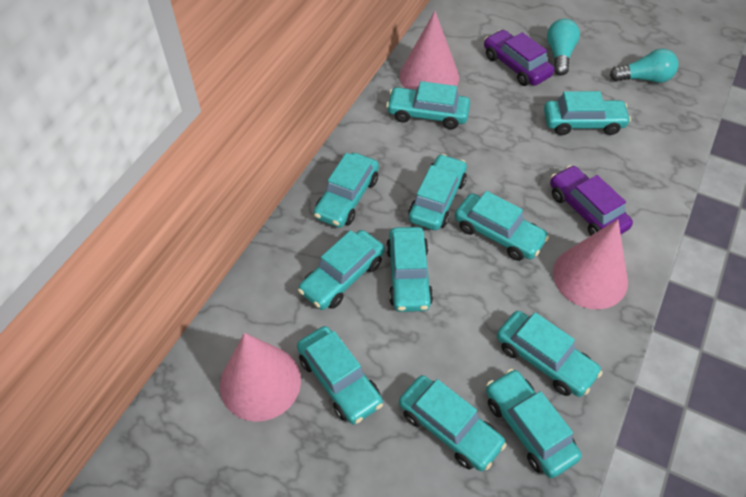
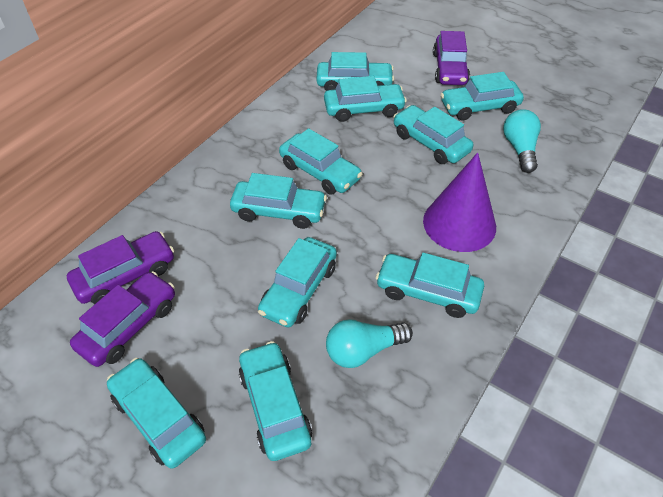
pink cone: [220,333,301,422] [399,11,459,90] [553,219,628,309] = 3 -> none = 0
purple car: [484,30,554,86] [550,165,633,235] = 2 -> [67,231,174,304] [70,271,175,367] [433,31,470,85] = 3
purple cone: none = 0 -> [423,152,496,252] = 1
turquoise car: [297,326,383,425] [298,230,385,310] [314,153,379,228] [386,81,470,129] [386,227,433,312] [399,375,507,471] [409,154,467,230] [455,191,549,261] [486,369,582,478] [497,311,603,397] [544,91,631,135] = 11 -> [107,358,206,469] [230,173,327,229] [239,341,312,461] [258,237,337,327] [279,128,363,195] [316,52,394,91] [324,76,407,122] [376,252,484,318] [393,105,473,164] [440,72,524,121] = 10

